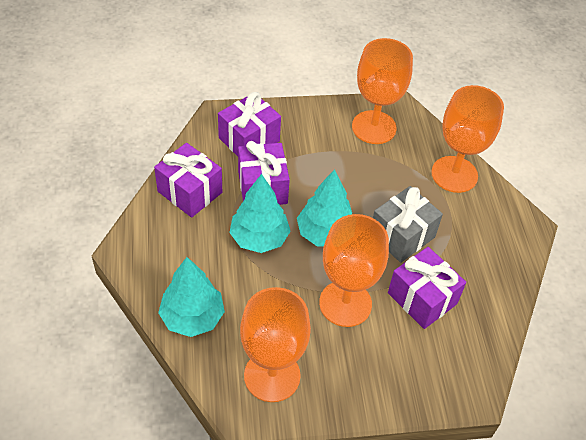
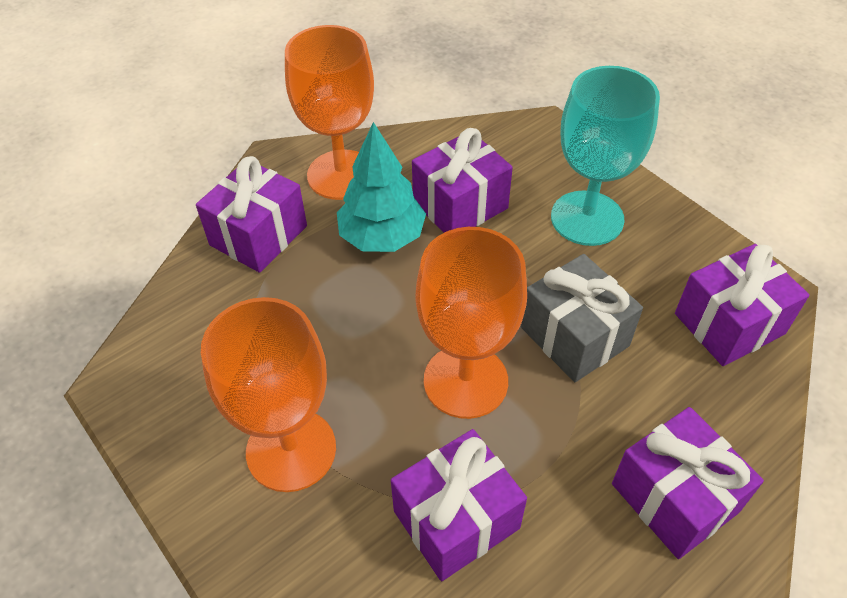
orange goblet: [240,287,311,402] [319,214,389,327] [352,38,413,144] [431,85,504,193] = 4 -> [201,297,336,492] [285,25,374,200] [416,227,527,419] = 3
purple gift: [154,143,222,217] [218,92,281,156] [238,141,290,205] [388,247,466,329] = 4 -> [196,156,307,273] [391,429,527,581] [412,128,513,233] [612,407,764,559] [675,244,809,366] = 5
turquoise goblet: none = 0 -> [551,66,660,246] = 1
turquoise tree: [158,257,225,337] [229,174,290,253] [297,169,352,247] = 3 -> [337,122,426,252] = 1

